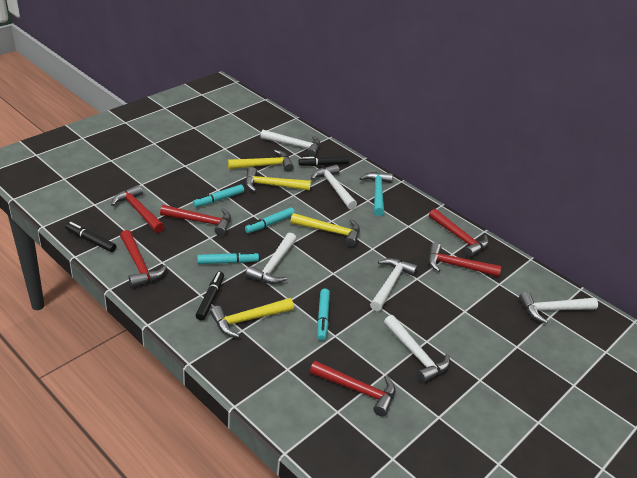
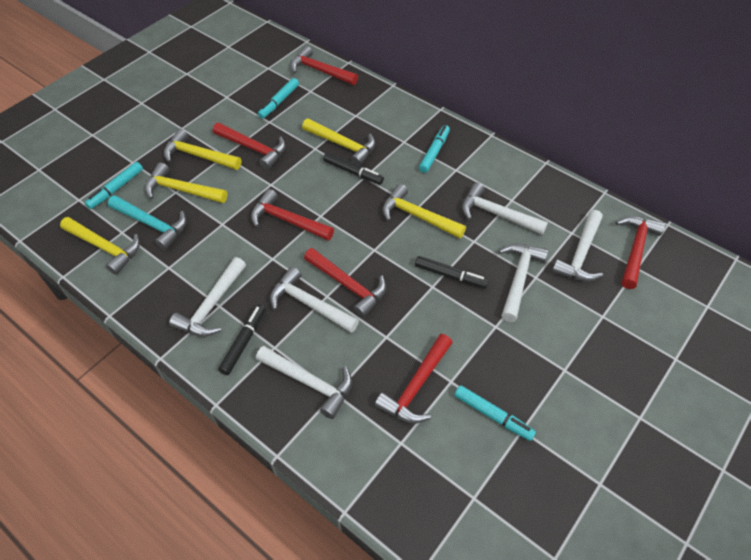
yellow hammer: [210,298,294,338] [228,150,294,172] [245,167,311,192] [290,213,360,247] = 4 -> [60,217,140,275] [145,162,227,203] [164,129,241,170] [302,118,376,166] [382,184,466,238] = 5

